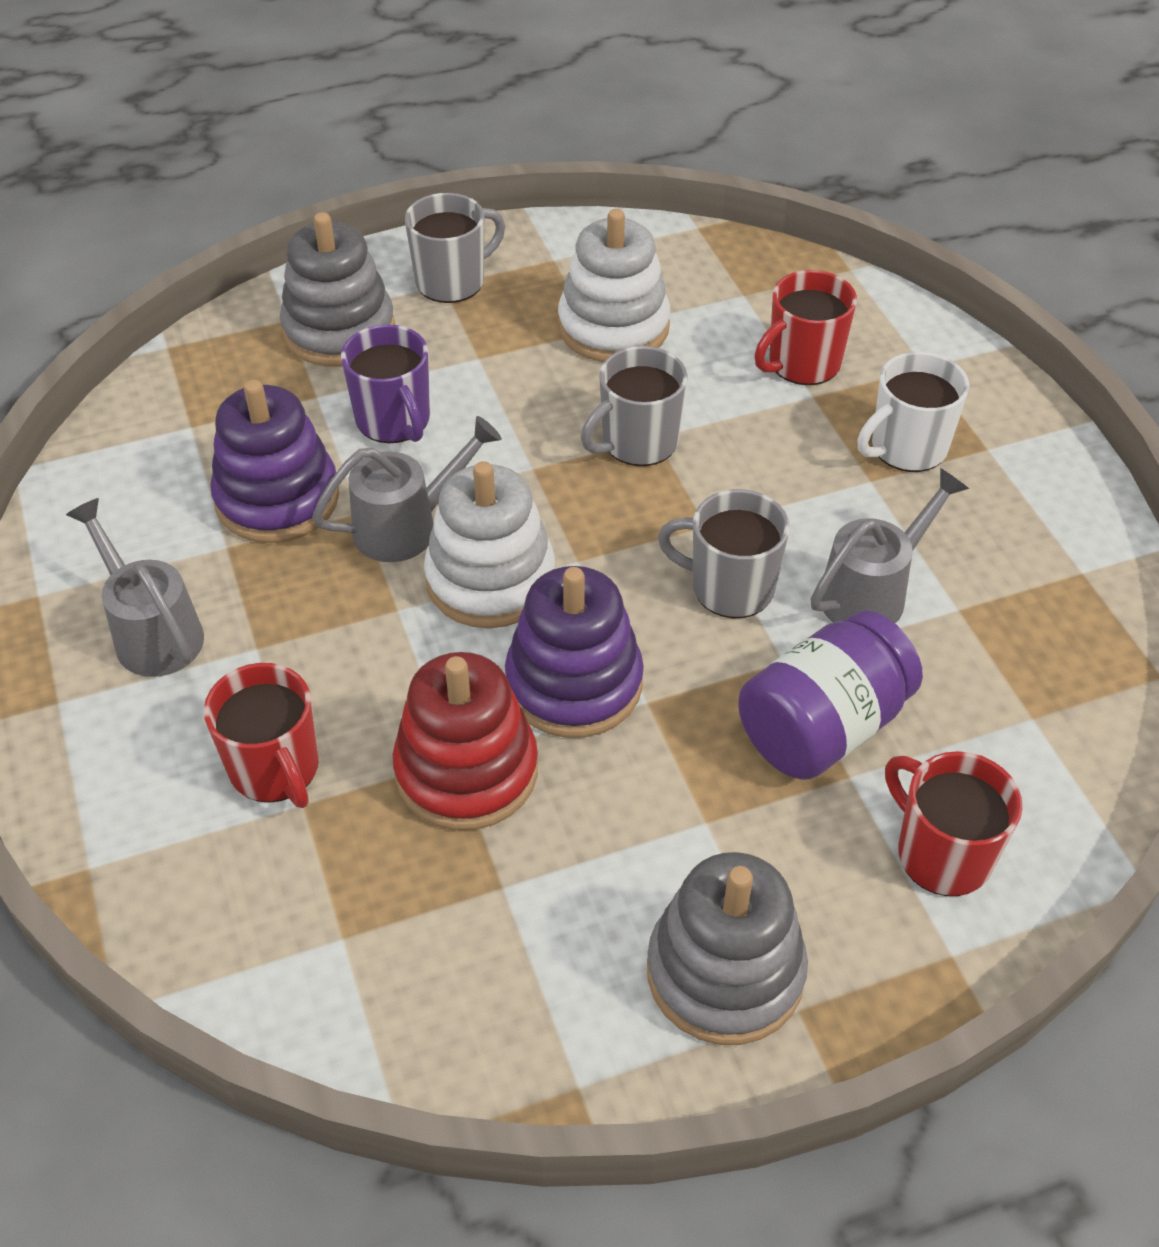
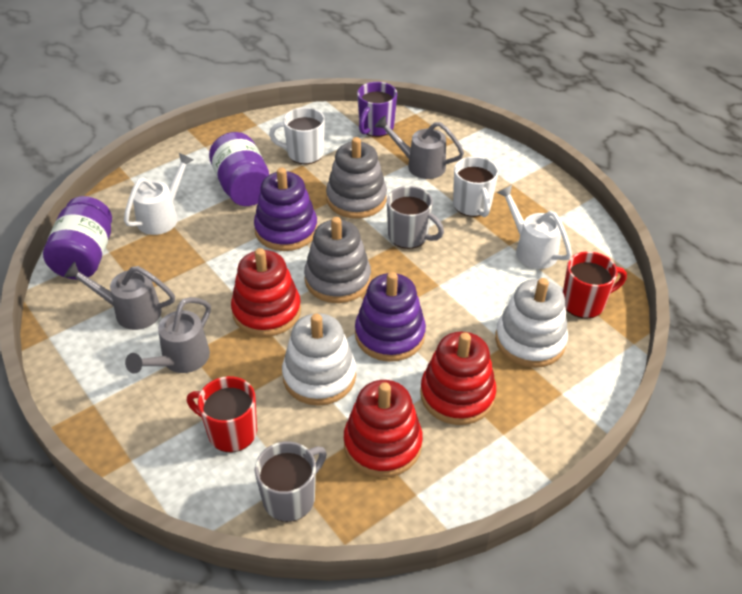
grey mug: [405,193,505,303] [581,346,688,466] [658,489,790,618] = 3 -> [255,441,327,522] [387,186,444,249] = 2
purple jar: [738,610,923,780] = 1 -> [43,196,112,279] [209,132,269,206] = 2
red mug: [204,663,319,808] [754,270,857,385] [885,751,1023,896] = 3 -> [187,376,257,452] [563,251,627,319] = 2
red stacking toy: [392,652,538,830] = 1 -> [231,248,301,337] [344,380,423,477] [420,332,496,425] = 3
white mug: [857,352,969,472] = 1 -> [269,107,325,164] [453,156,499,217] = 2
white watering can: none = 0 -> [124,153,193,235] [497,185,572,269] = 2

